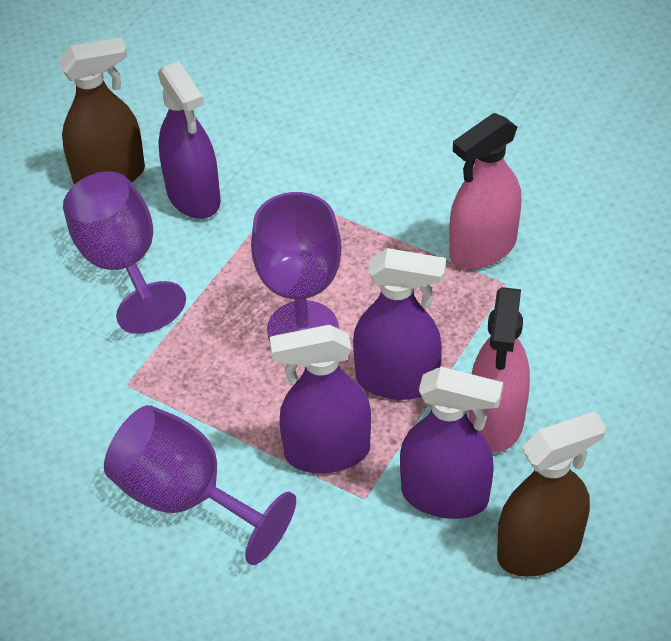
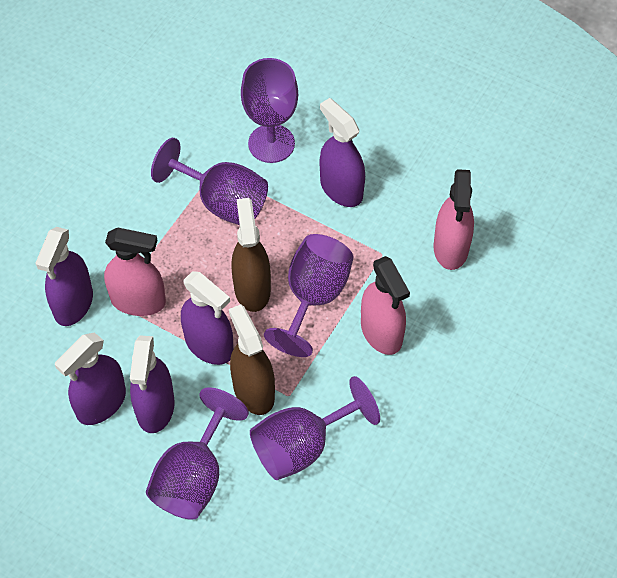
pink spray bottle: [449,113,521,269] [469,287,530,453] = 2 -> [104,228,166,316] [361,256,410,355] [433,169,474,270] = 3
purple goblet: [63,172,186,334] [104,405,296,565] [251,192,341,341] = 3 -> [146,387,249,520] [151,138,268,225] [241,58,298,163] [250,376,380,480] [264,234,353,357] = 5
purple spray bottle: [158,61,221,219] [270,325,371,473] [353,248,446,400] [400,367,503,519] = 4 -> [36,227,93,326] [55,332,126,425] [130,335,175,433] [181,271,233,365] [320,98,365,207] = 5

